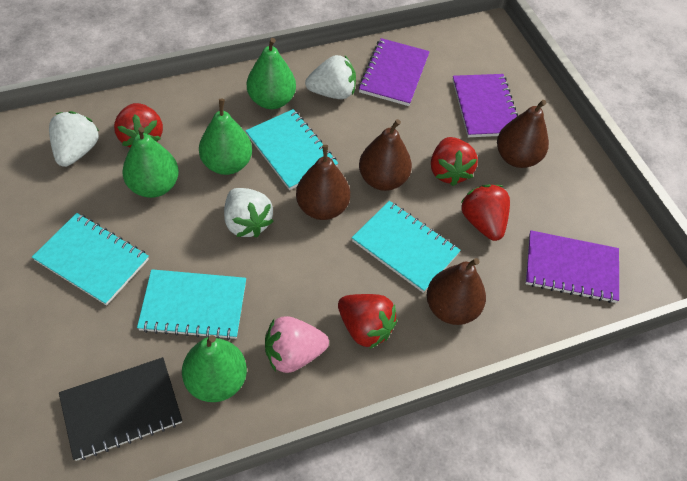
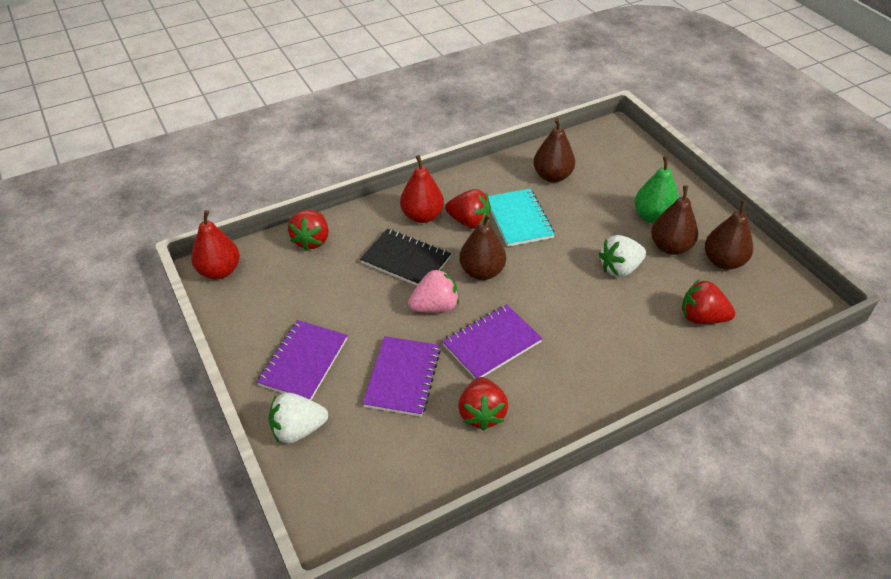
green pear: [122,127,179,198] [182,335,247,402] [199,99,252,175] [247,38,296,109] = 4 -> [634,156,679,224] = 1
red pear: none = 0 -> [191,210,240,279] [400,155,444,223] = 2
turquoise notebook: [32,213,149,306] [137,269,246,340] [245,109,338,190] [352,201,461,293] = 4 -> [488,189,555,247] = 1
white strawberry: [49,111,99,167] [224,188,274,238] [305,55,356,99] = 3 -> [268,392,328,444] [599,235,646,277] = 2

